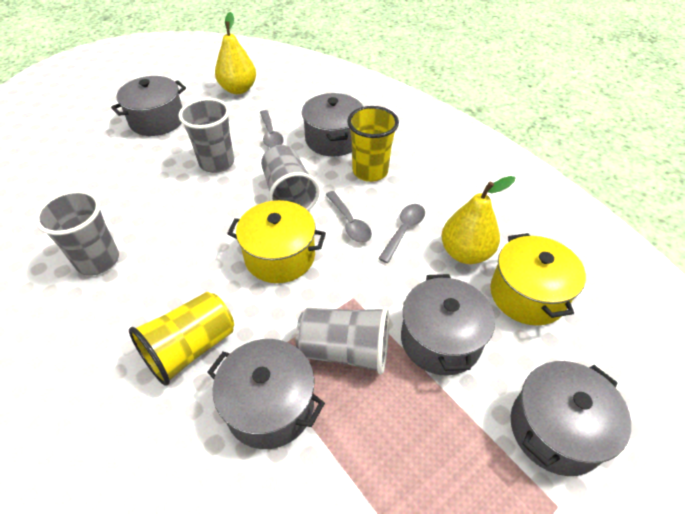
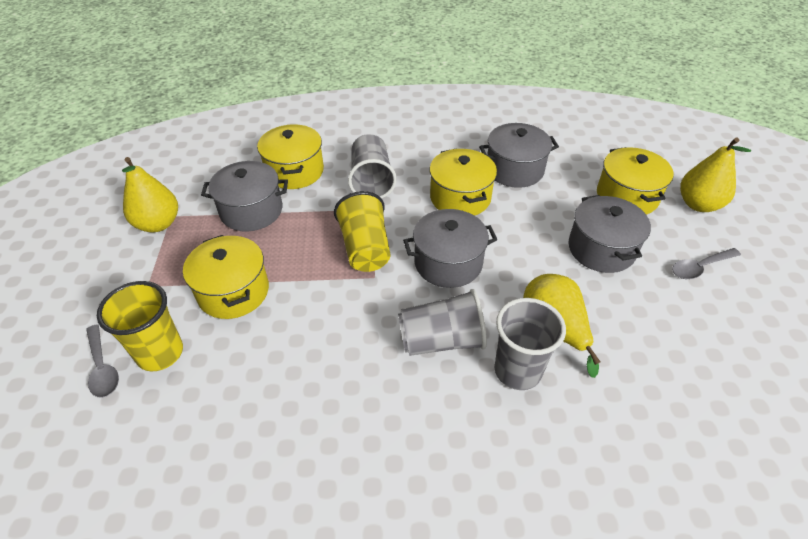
grey cup: [35,190,119,276] [179,98,234,173] [261,145,320,210] [296,307,389,374] = 4 -> [348,134,397,199] [398,289,487,356] [495,298,566,390] = 3
grey pot: [111,76,186,136] [207,339,325,449] [302,93,363,156] [401,274,495,376] [511,361,631,476] = 5 -> [201,161,288,232] [403,209,498,288] [479,123,559,188] [568,195,651,273] = 4
grey spoon: [260,110,284,148] [325,191,372,243] [378,204,425,263] = 3 -> [86,324,119,398] [672,248,741,279] = 2
yellow pear: [215,12,256,94] [441,176,515,264] = 2 -> [122,157,178,232] [523,274,600,378] [680,137,751,212] = 3
yellow pot: [227,200,326,283] [490,233,586,326] = 2 -> [183,235,269,319] [257,124,324,189] [429,149,497,216] [597,147,674,215] = 4

